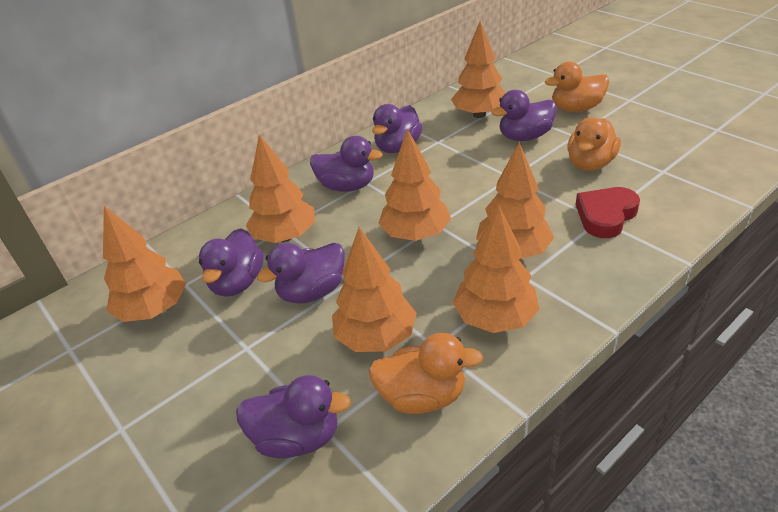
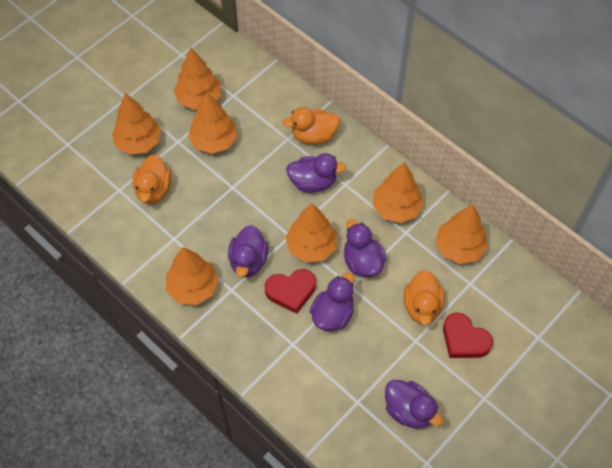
purple duck: [199,228,264,297] [236,375,351,458] [257,243,345,304] [310,136,383,192] [372,104,422,153] [492,90,557,141] = 6 -> [228,225,268,277] [286,153,346,193] [310,273,354,331] [344,219,387,277] [385,380,443,429] = 5
red heart: [576,187,640,238] = 1 -> [265,269,316,314] [443,313,493,358] = 2

